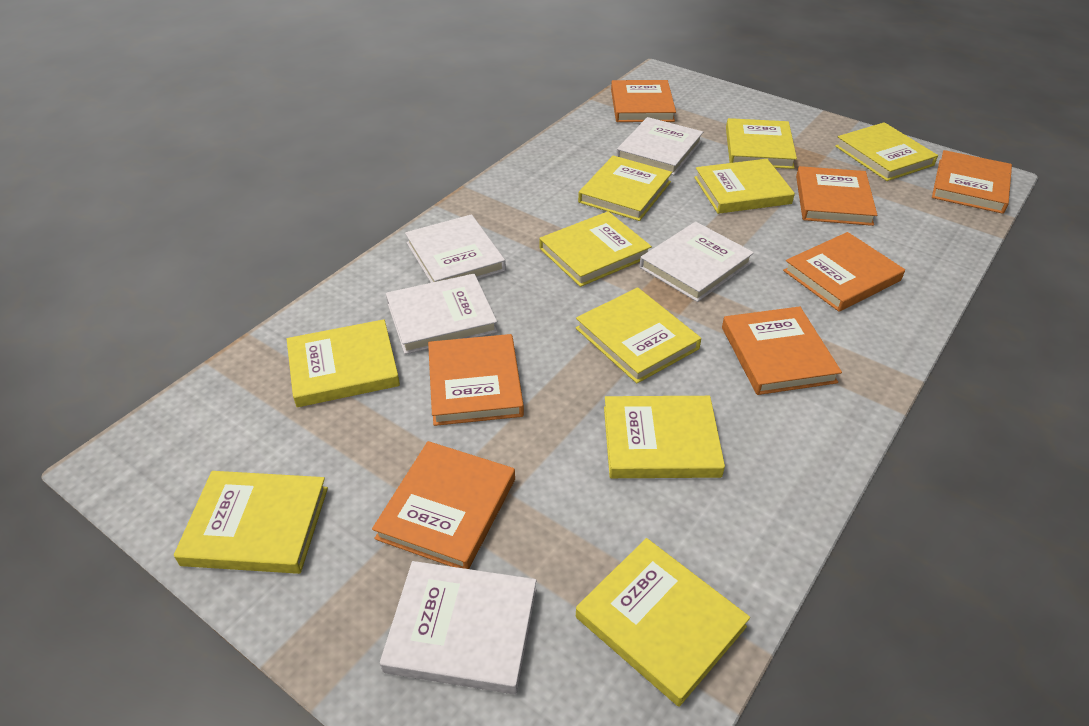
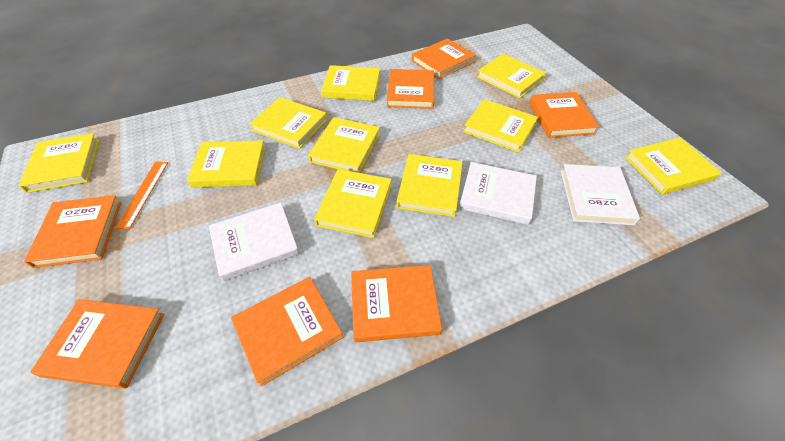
orange ruler: none = 0 -> [115,162,168,229] = 1
white book: [380,561,537,694] [386,274,498,354] [405,214,506,283] [616,117,703,175] [640,222,754,302] = 5 -> [209,203,299,281] [459,162,537,225] [561,164,640,225] = 3

